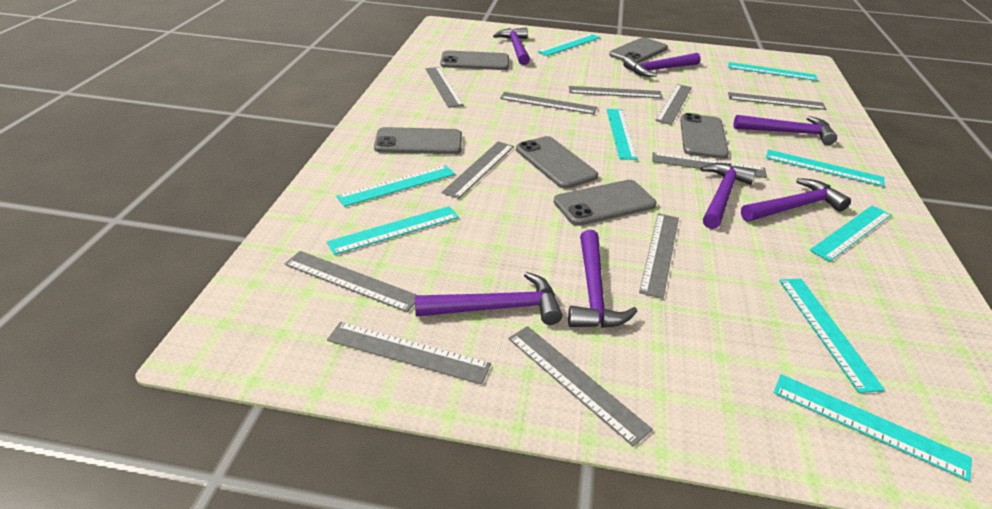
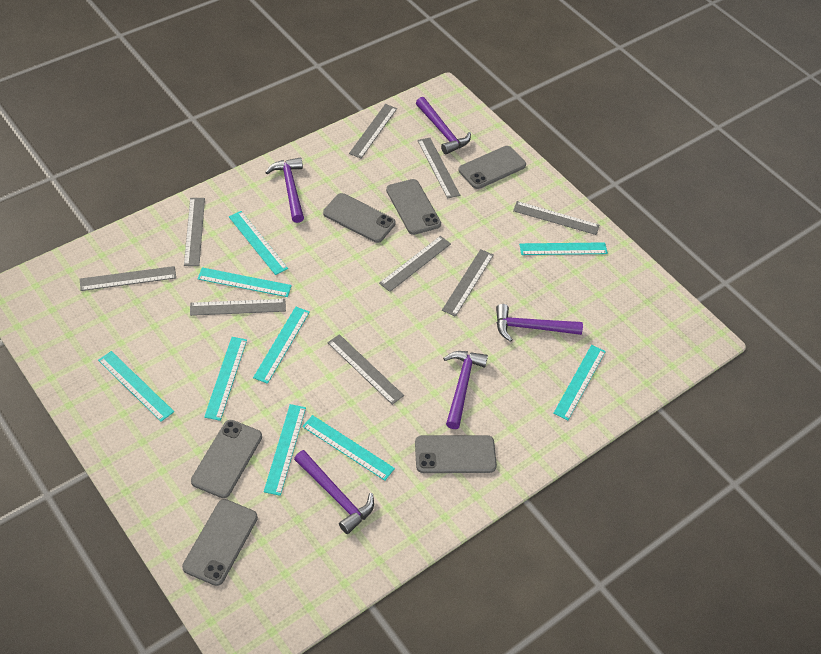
grey ruler: [285,251,417,312] [327,322,491,384] [425,67,464,108] [442,141,514,199] [500,92,597,115] [508,326,653,447] [569,86,663,98] [639,213,679,299] [652,152,767,178] [655,84,692,125] [728,92,826,110] = 11 -> [80,266,176,291] [184,198,205,266] [190,299,286,316] [327,334,404,405] [349,104,397,158] [379,236,451,292] [418,138,460,199] [442,249,494,317] [513,201,599,235] = 9
purple hammer: [415,272,562,325] [493,27,530,65] [568,230,637,328] [623,53,701,77] [700,163,756,229] [734,115,837,145] [741,178,851,221] = 7 -> [265,157,304,223] [294,450,374,534] [416,97,471,154] [443,351,488,429] [496,304,583,342] = 5

